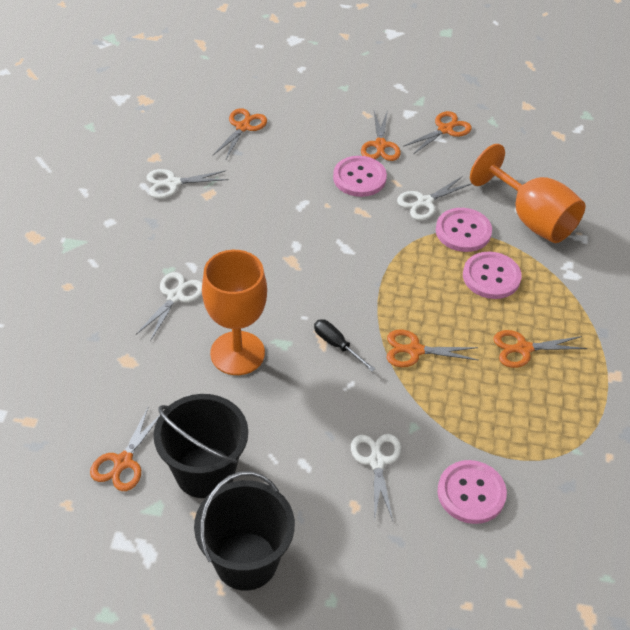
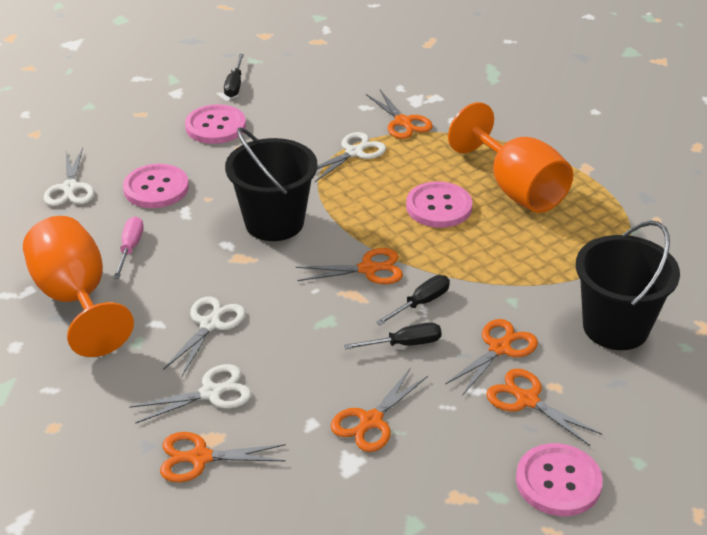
black screwdriver: [314,319,375,371] = 1 -> [224,54,244,97] [344,323,442,349] [376,275,450,325] = 3
pink screwdriver: none = 0 -> [113,216,144,279] = 1

